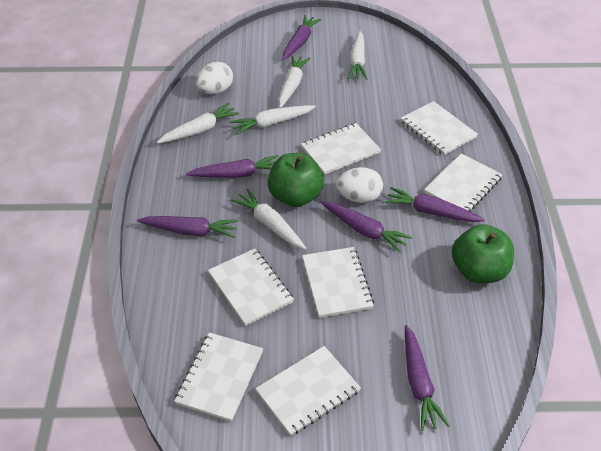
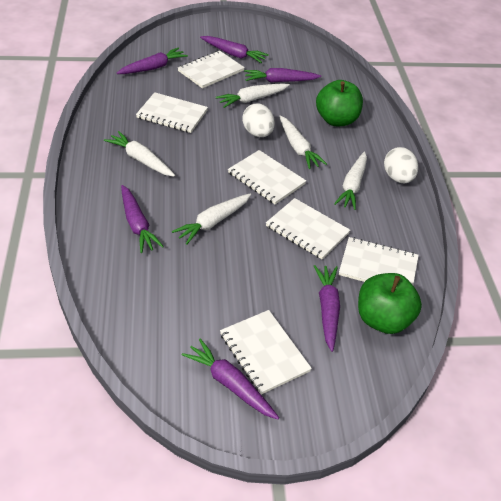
white notebook: [174,332,263,422] [208,249,294,326] [255,346,361,436] [301,123,381,175] [302,247,374,318] [401,101,478,155] [424,153,503,212] = 7 -> [136,92,208,133] [178,51,245,88] [220,310,312,394] [228,150,306,204] [266,198,350,259] [339,237,419,285] = 6

